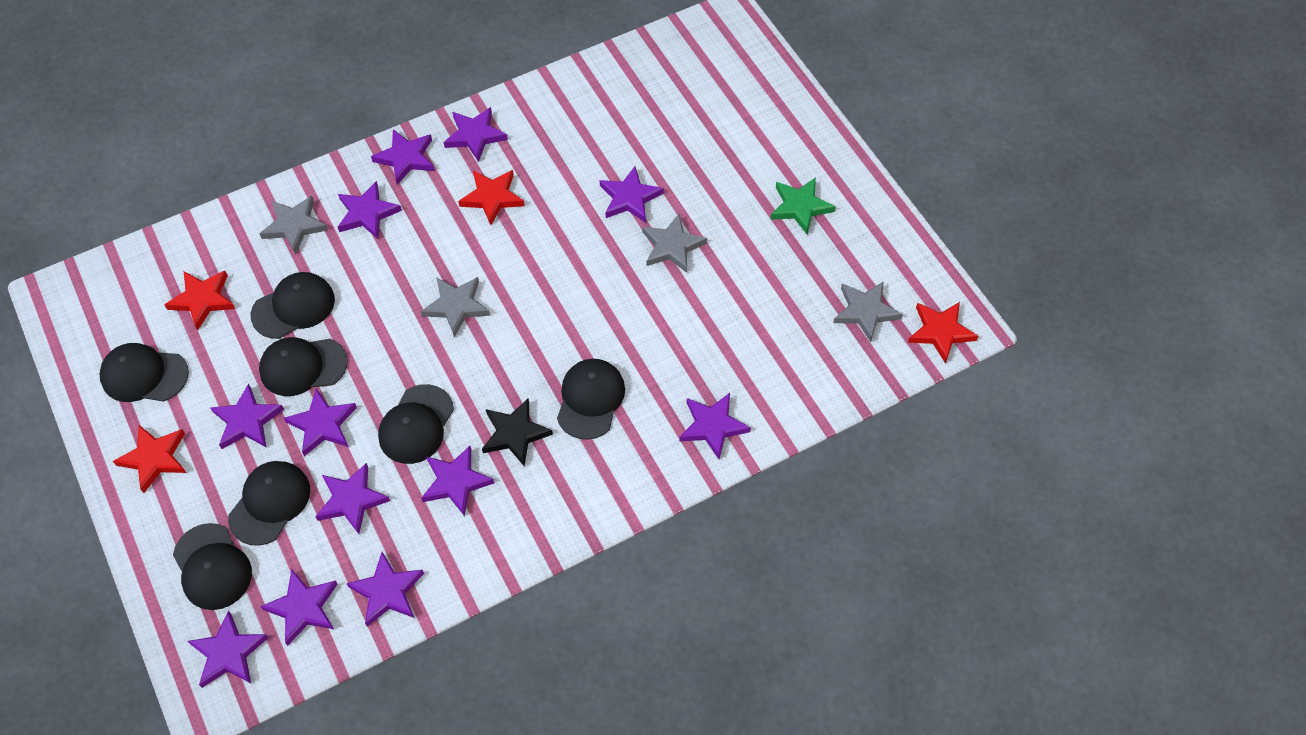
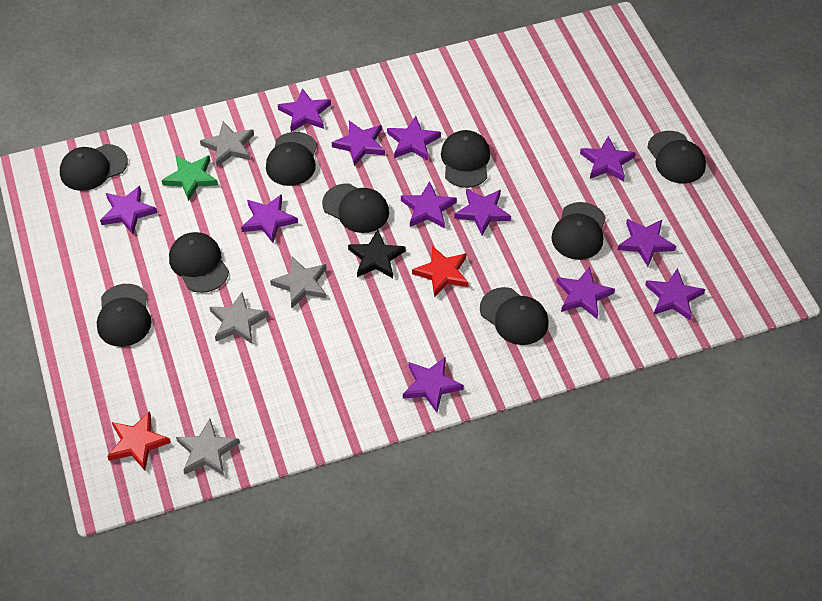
black cap: [100,343,189,402] [173,523,252,610] [228,461,310,546] [251,272,335,339] [259,337,348,396] [378,384,454,464] [557,359,625,440] = 7 -> [60,144,128,191] [97,284,152,347] [169,232,229,293] [266,132,317,186] [322,183,389,233] [441,130,490,188] [480,287,549,345] [551,202,606,260] [647,131,706,183] = 9
red star: [113,425,187,493] [164,271,235,330] [458,170,524,225] [908,302,978,364] = 4 -> [107,411,171,470] [412,246,469,297] = 2

